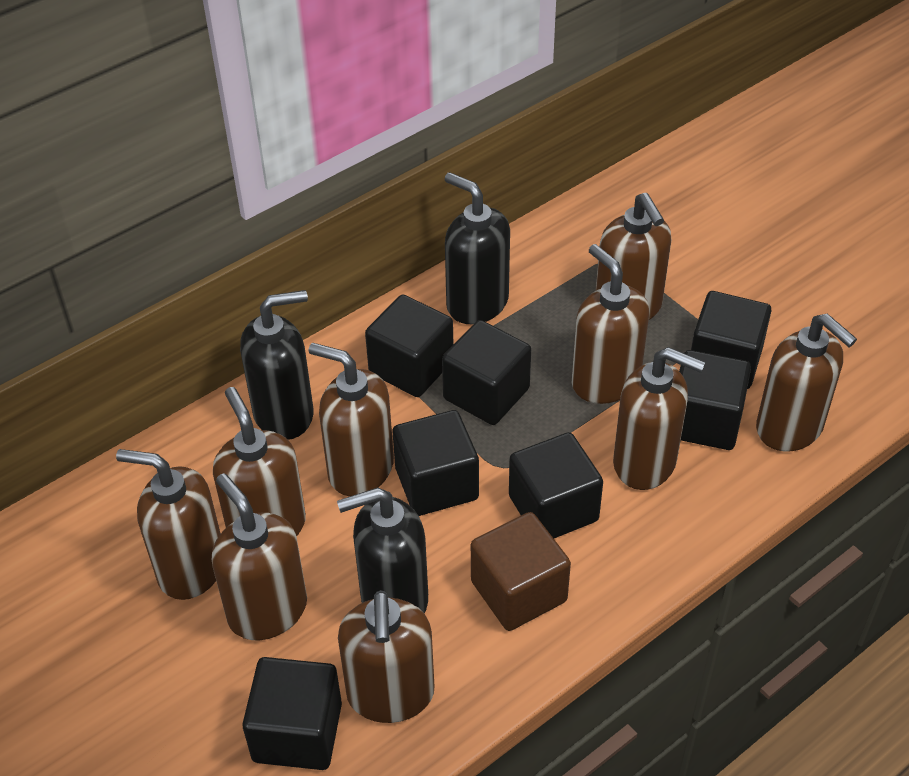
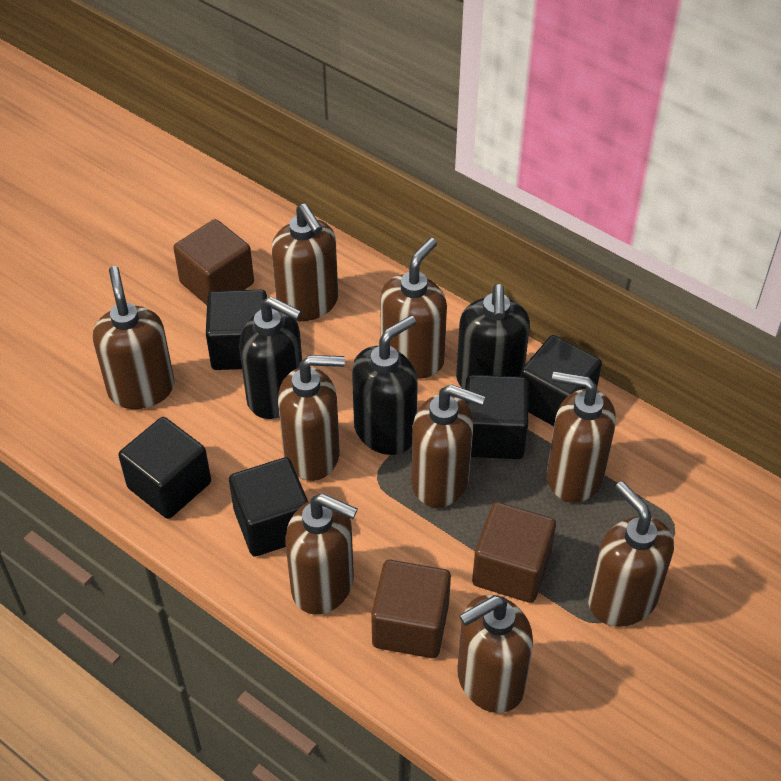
black cube: [242,657,342,770] [365,295,454,397] [393,410,479,516] [442,320,531,425] [509,432,603,538] [679,350,751,450] [691,291,771,389] = 7 -> [118,417,211,519] [206,290,267,370] [229,457,308,556] [464,375,528,459] [520,335,602,426] = 5
brown cube: [471,512,571,631] = 1 -> [174,219,254,305] [371,560,451,658] [472,502,556,603] = 3

